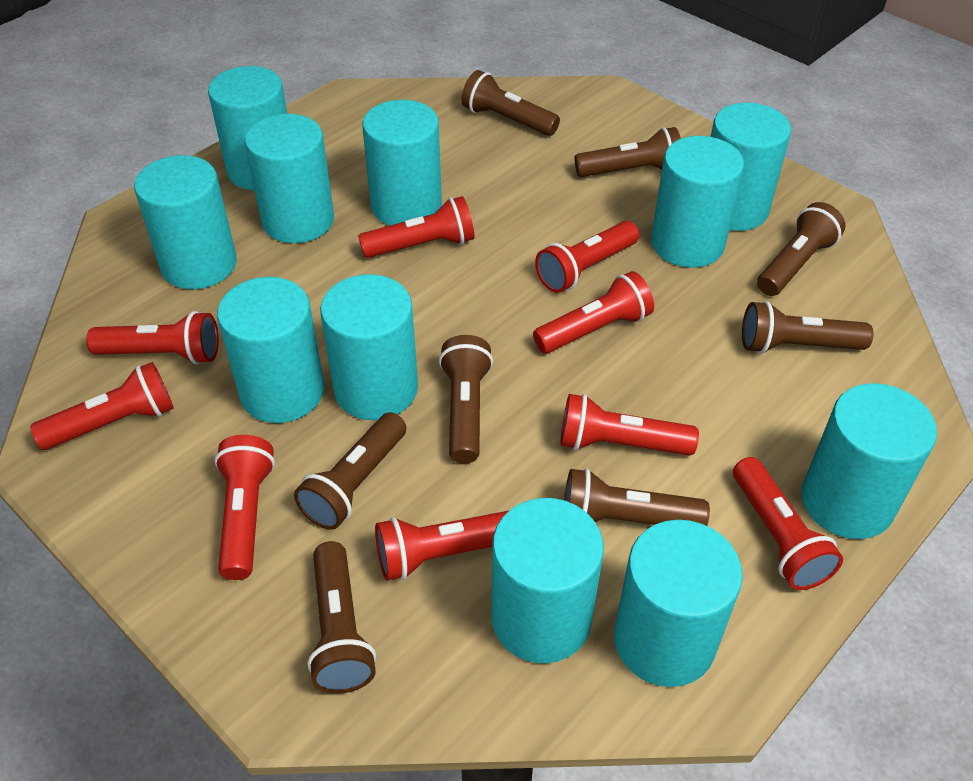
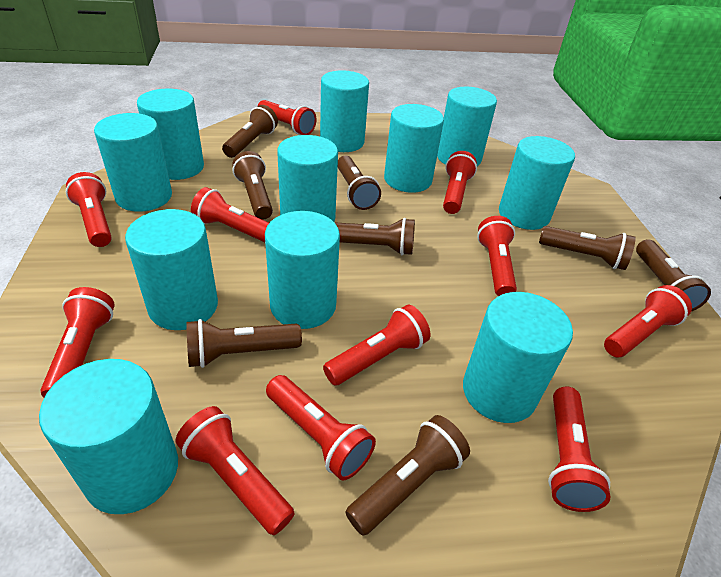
red flashlight: [30,362,174,450] [86,311,219,364] [214,435,275,580] [358,196,474,258] [375,511,508,581] [533,271,654,353] [535,221,639,293] [560,394,699,456] [733,457,843,590] = 9 -> [40,287,115,397] [66,172,112,247] [175,406,295,535] [191,187,269,242] [258,100,316,135] [266,375,376,480] [323,305,430,386] [443,151,477,214] [477,216,517,296] [548,387,610,512] [604,285,692,357] = 11

